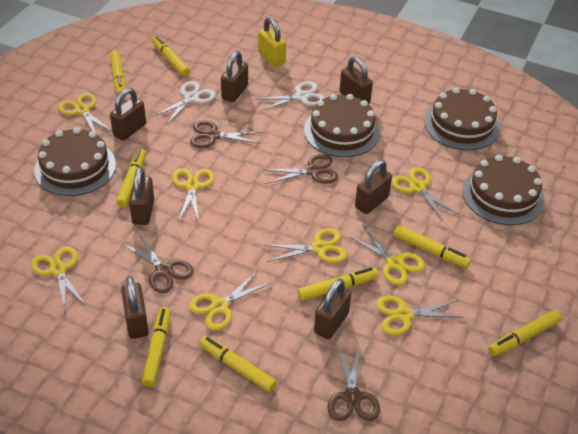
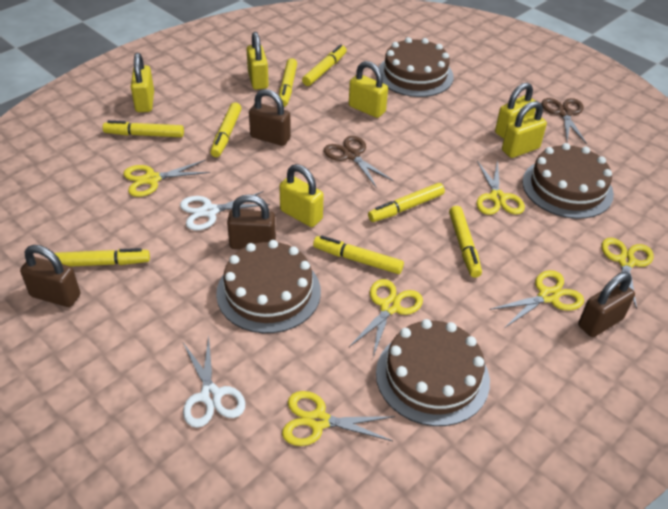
brown padlock: [110,88,146,141] [121,276,149,339] [129,167,154,225] [221,51,248,102] [314,278,351,339] [340,56,373,104] [355,160,392,214] = 7 -> [20,245,80,307] [227,194,276,250] [249,89,291,146] [578,272,635,337] = 4
brown scissors: [123,233,194,293] [190,120,262,148] [262,154,338,184] [328,345,380,421] = 4 -> [324,136,394,188] [542,98,587,144] = 2
yellow padlock: [258,17,286,67] = 1 -> [131,53,154,112] [246,32,269,90] [279,164,324,227] [349,61,388,118] [495,83,536,139] [502,101,547,158] = 6
yellow scissors: [31,246,86,313] [58,93,112,132] [172,168,215,222] [189,270,272,330] [264,228,347,263] [349,227,425,285] [376,296,464,335] [391,167,459,221] = 8 -> [123,160,210,197] [282,391,395,446] [349,279,423,357] [476,160,525,215] [489,270,584,328] [601,238,654,309] = 6

